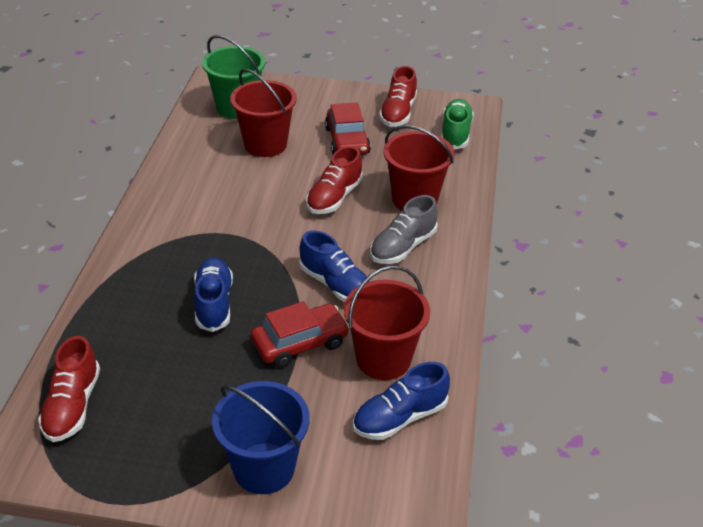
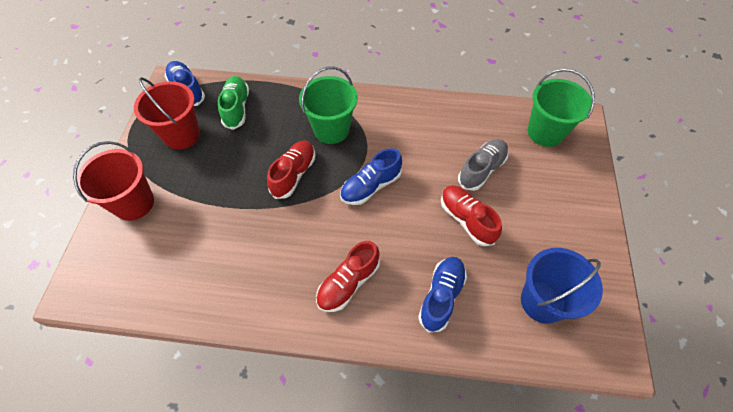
green bucket: [202,35,265,119] = 1 -> [299,66,358,144] [528,69,595,147] = 2
red bucket: [230,69,297,157] [344,265,430,380] [383,125,454,210] = 3 -> [73,141,154,221] [134,77,200,150] = 2
red car: [251,301,349,368] [325,102,371,155] = 2 -> none = 0

